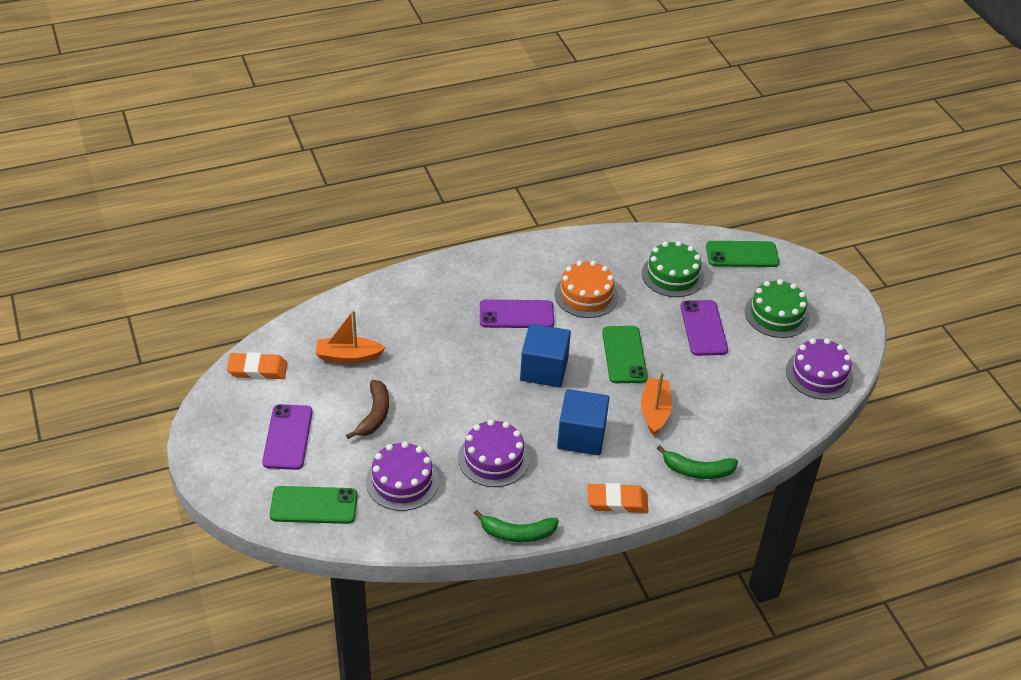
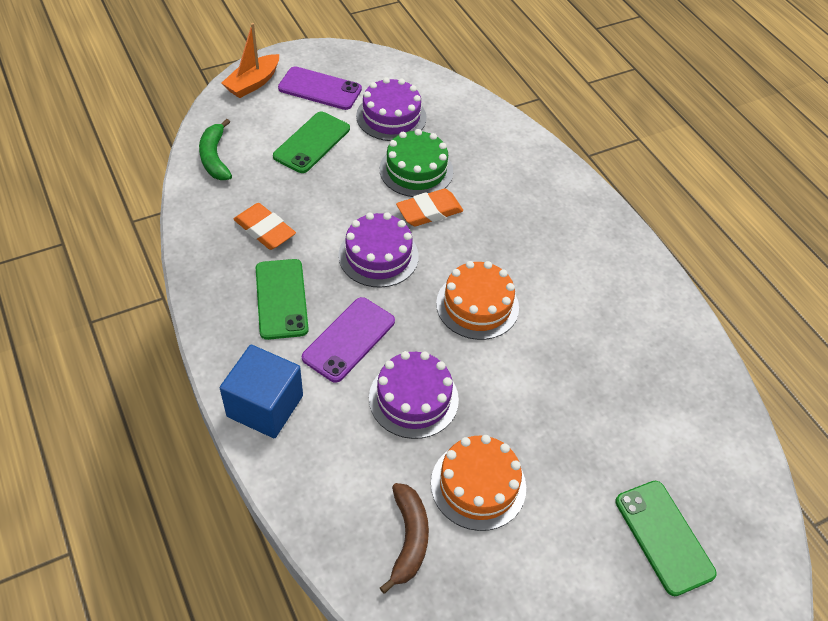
blue cube: [520,324,571,387] [557,389,609,456] = 2 -> [220,345,303,438] = 1
green banana: [474,510,559,542] [657,445,738,479] = 2 -> [199,119,232,180] = 1
green cake: [642,241,704,297] [745,279,810,338] = 2 -> [380,129,453,197] = 1
orange boat: [316,310,386,363] [641,372,672,436] = 2 -> [222,23,279,98] = 1
orange cake: [555,261,618,318] = 1 -> [431,435,526,531] [436,261,519,340] = 2
purple phone: [262,404,313,470] [480,299,554,328] [681,300,728,356] = 3 -> [278,66,362,110] [302,297,395,383] = 2

